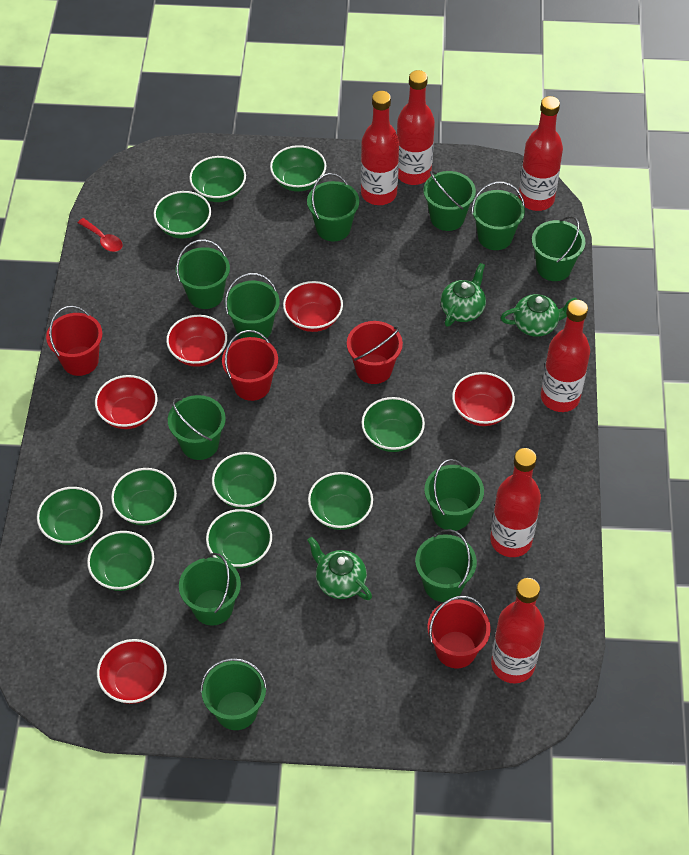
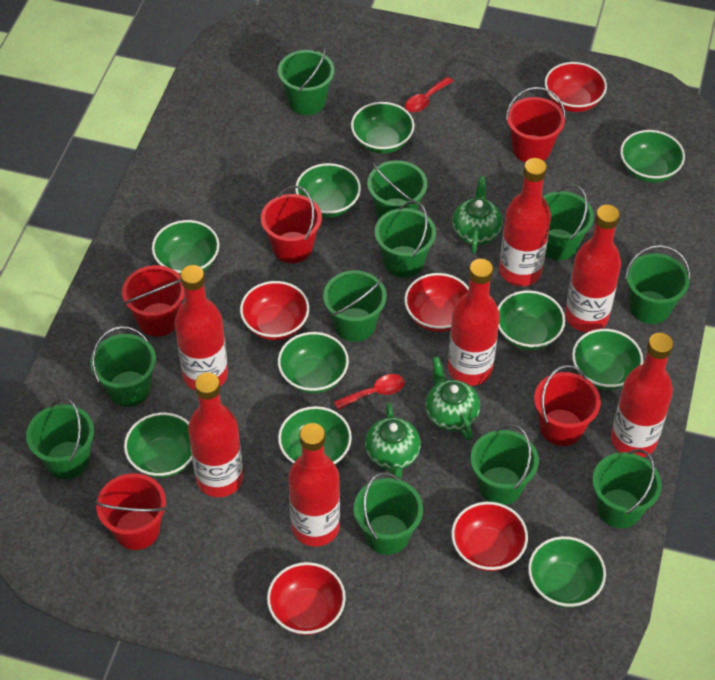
red bottle: [361,91,399,205] [397,70,435,185] [490,448,541,557] [491,578,544,683] [519,96,563,211] [541,300,590,412] = 6 -> [175,265,228,391] [188,373,243,497] [288,423,340,547] [448,259,500,386] [499,158,551,286] [565,205,621,332] [611,333,673,457] = 7
red bucket: [46,306,102,376] [222,330,278,401] [347,321,403,384] [428,596,491,668] = 4 -> [95,473,167,550] [122,265,184,337] [261,186,322,263] [506,87,566,162] [534,365,601,446] = 5
red spoon: [78,218,123,252] = 1 -> [334,374,405,410] [405,77,453,112] = 2

